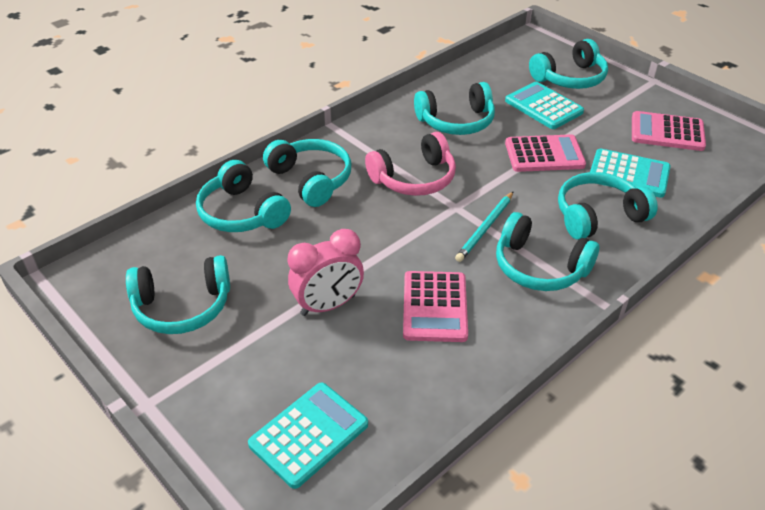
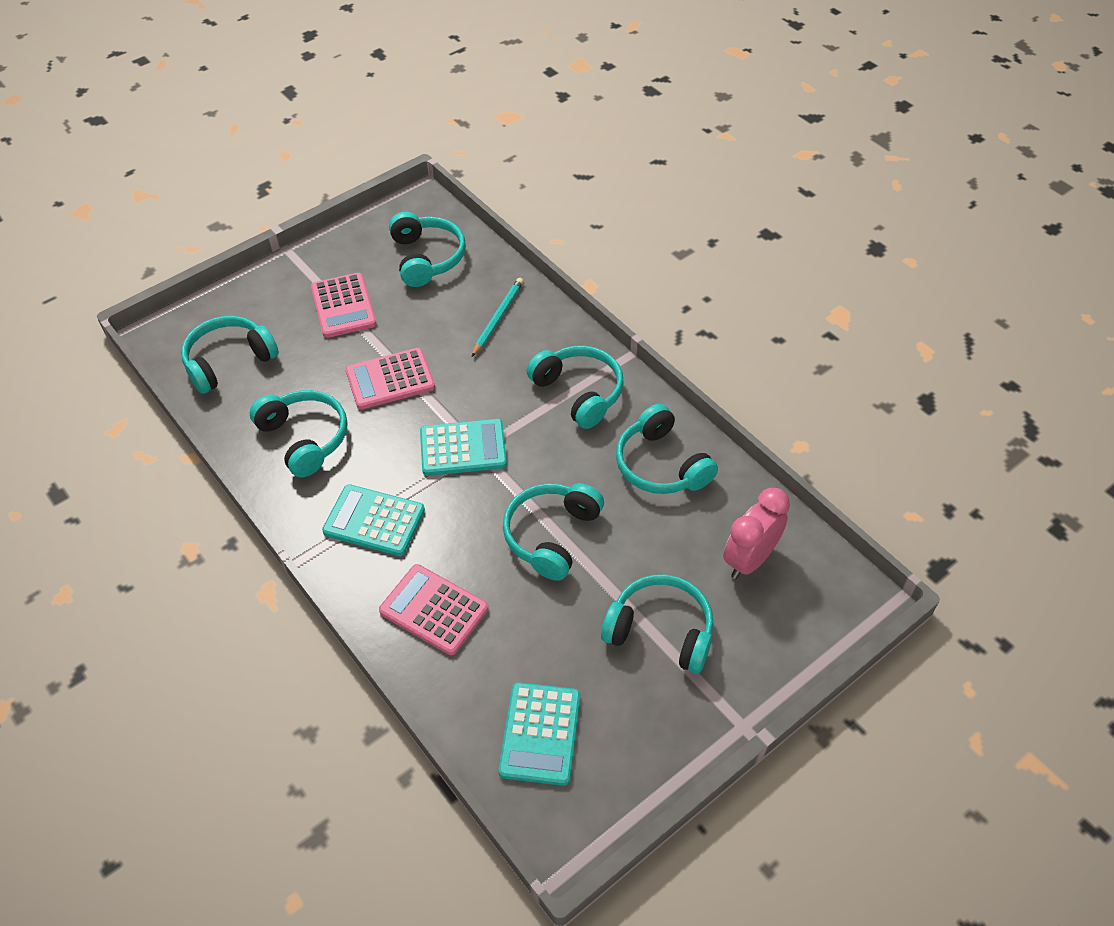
pink headphones: [365,132,456,196] = 1 -> none = 0

